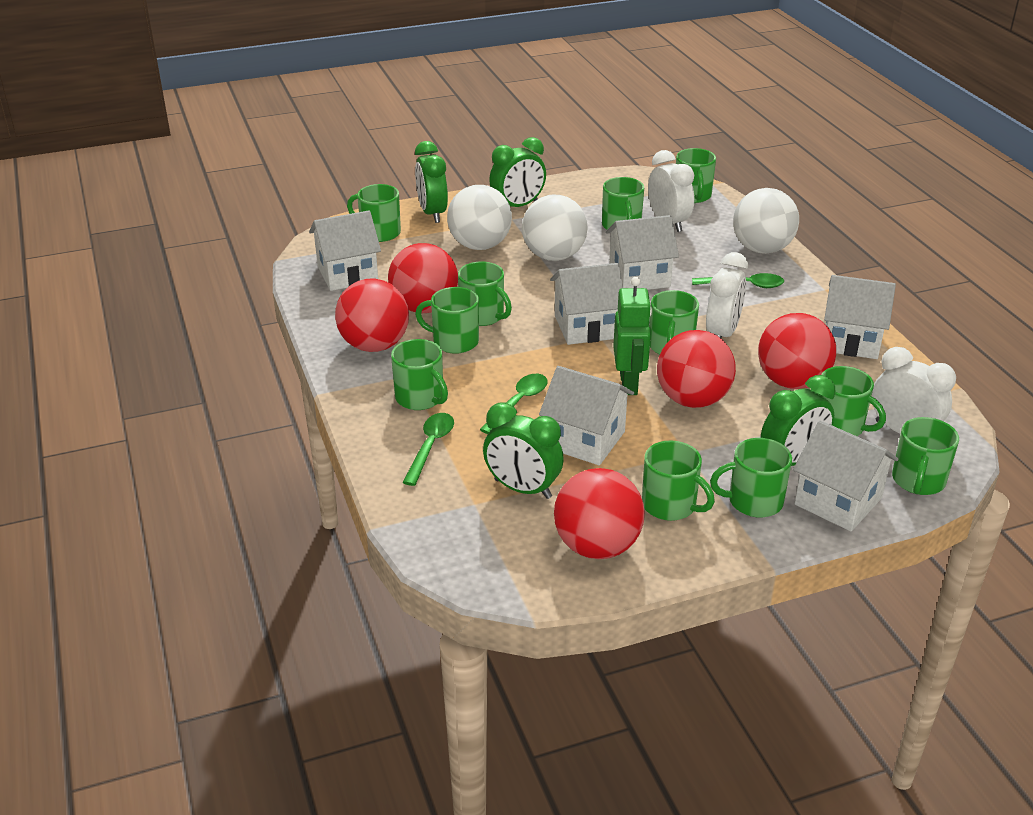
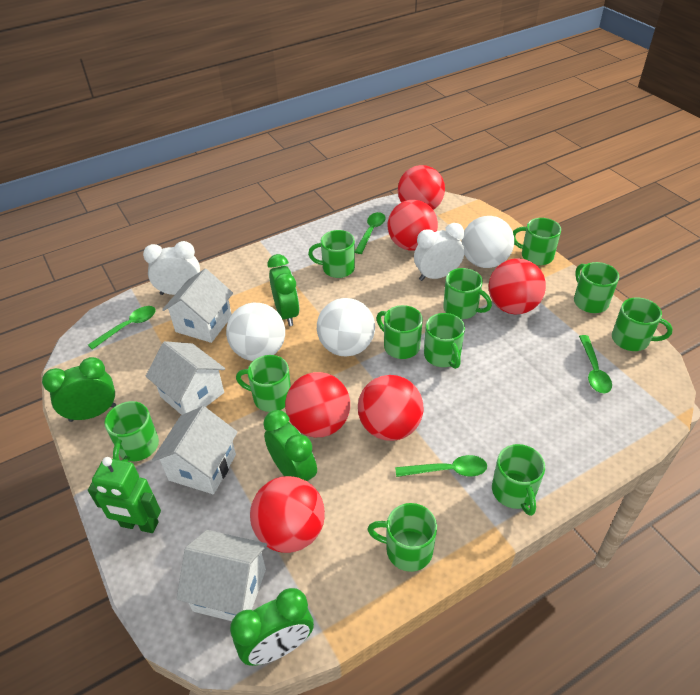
green spoon: [402,413,454,486] [480,374,548,434] [692,273,784,288] = 3 -> [88,306,156,350] [355,212,386,254] [395,455,487,477] [579,335,612,393] = 4
red ball: [335,279,409,352] [388,243,458,314] [554,468,645,559] [657,330,736,408] [758,313,836,389] = 5 -> [250,476,325,553] [285,372,350,437] [358,375,423,441] [388,200,438,251] [398,165,445,210] [489,258,546,314] = 6
white clock: [648,150,694,232] [706,252,748,338] [872,347,956,434] = 3 -> [143,241,200,295] [414,223,464,281] = 2
white house: [309,211,381,291] [539,366,634,465] [550,263,623,345] [606,215,679,290] [793,420,899,532] [824,275,896,359] = 6 -> [146,341,225,415] [152,406,238,494] [162,269,233,343] [176,530,267,621] = 4

